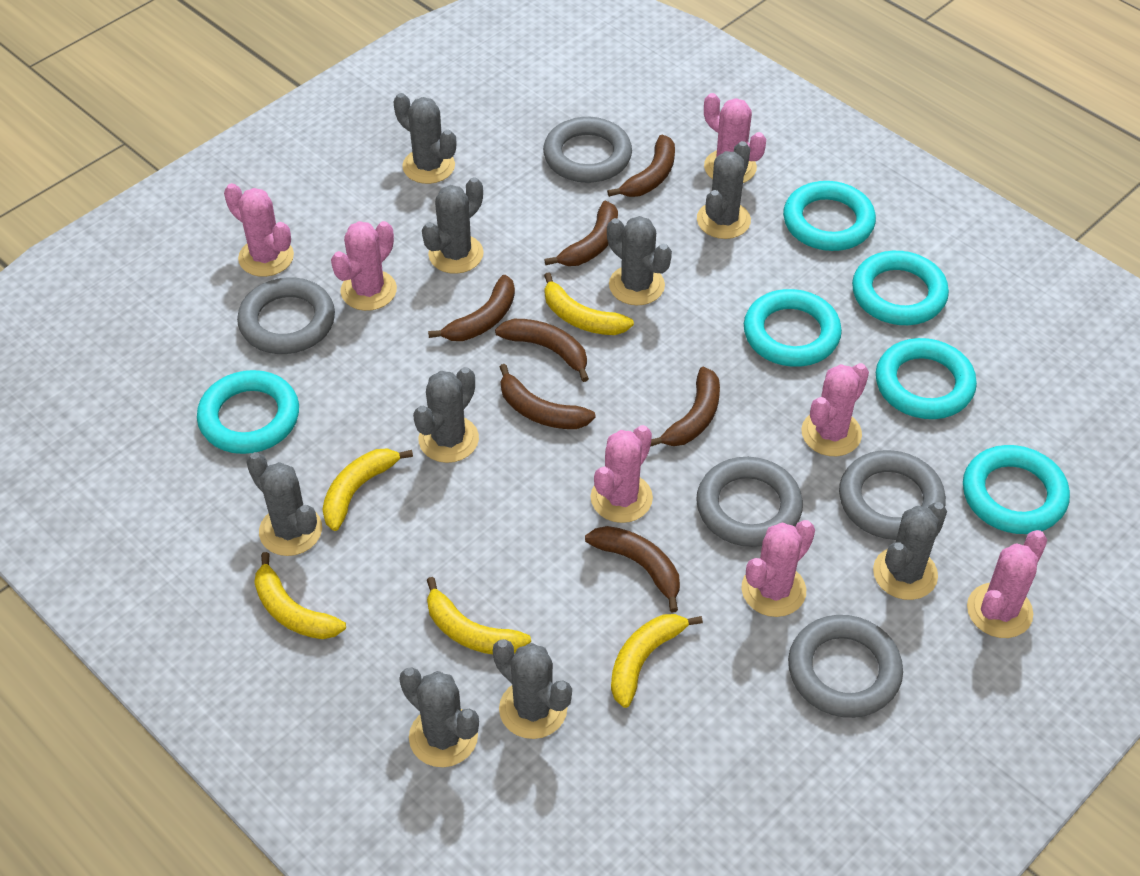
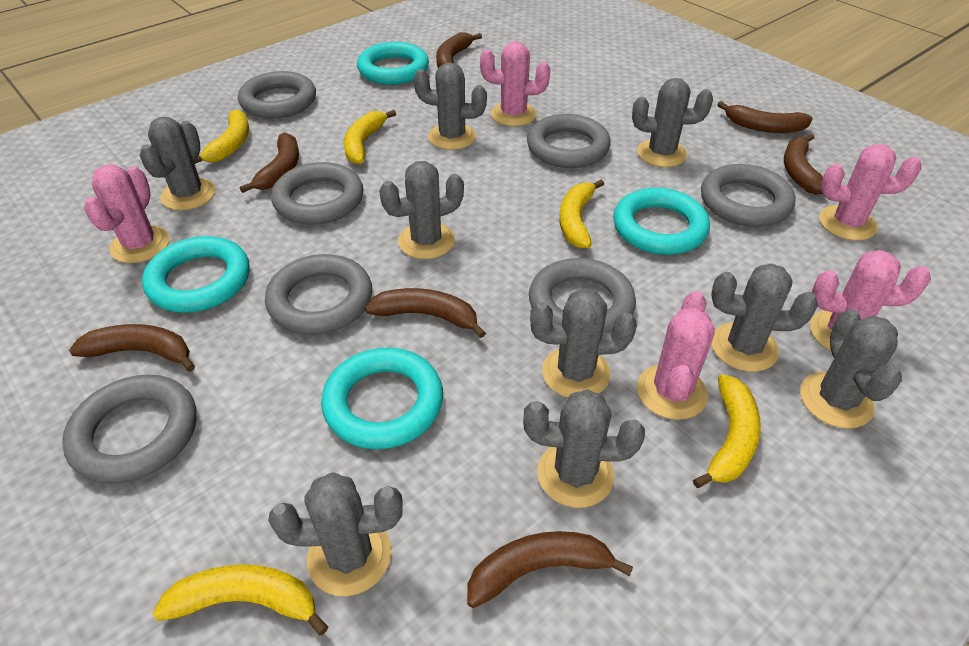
grey ring: [237,278,335,354] [543,117,632,183] [696,457,803,547] [788,615,903,718] [839,450,946,540] = 5 -> [62,374,196,483] [238,71,316,119] [265,254,372,334] [271,162,364,225] [527,114,611,168] [529,258,636,333] [701,164,796,227] = 7
pink cactus: [224,183,294,277] [331,221,397,311] [591,425,653,523] [704,93,766,183] [742,520,815,617] [801,363,869,456] [967,530,1047,638] = 7 -> [84,164,170,263] [480,41,550,126] [637,291,715,420] [810,250,931,351] [819,144,922,241] = 5
turquoise ring: [197,370,299,454] [744,289,842,367] [783,181,876,251] [852,251,949,325] [876,338,977,419] [963,445,1070,534] = 6 -> [142,236,249,313] [321,347,443,449] [357,42,429,85] [613,188,710,255] = 4

